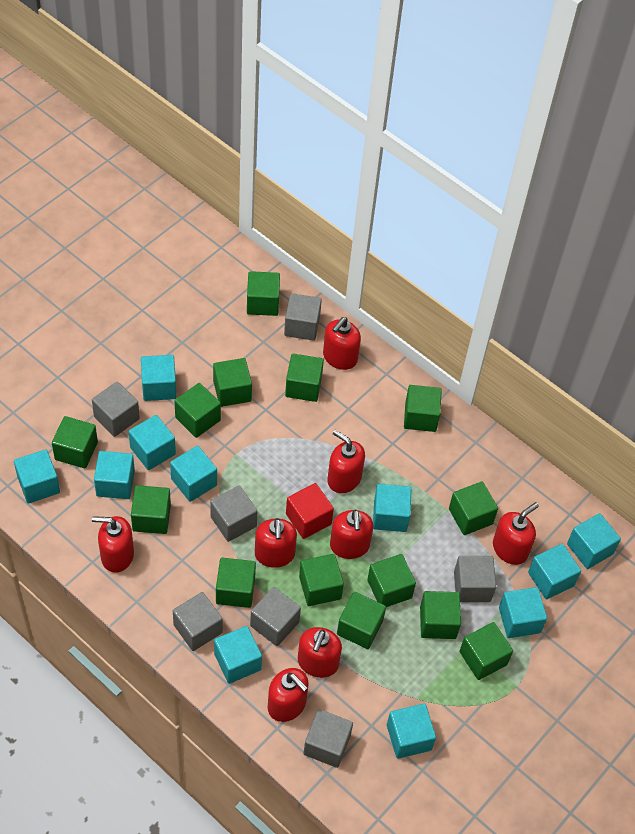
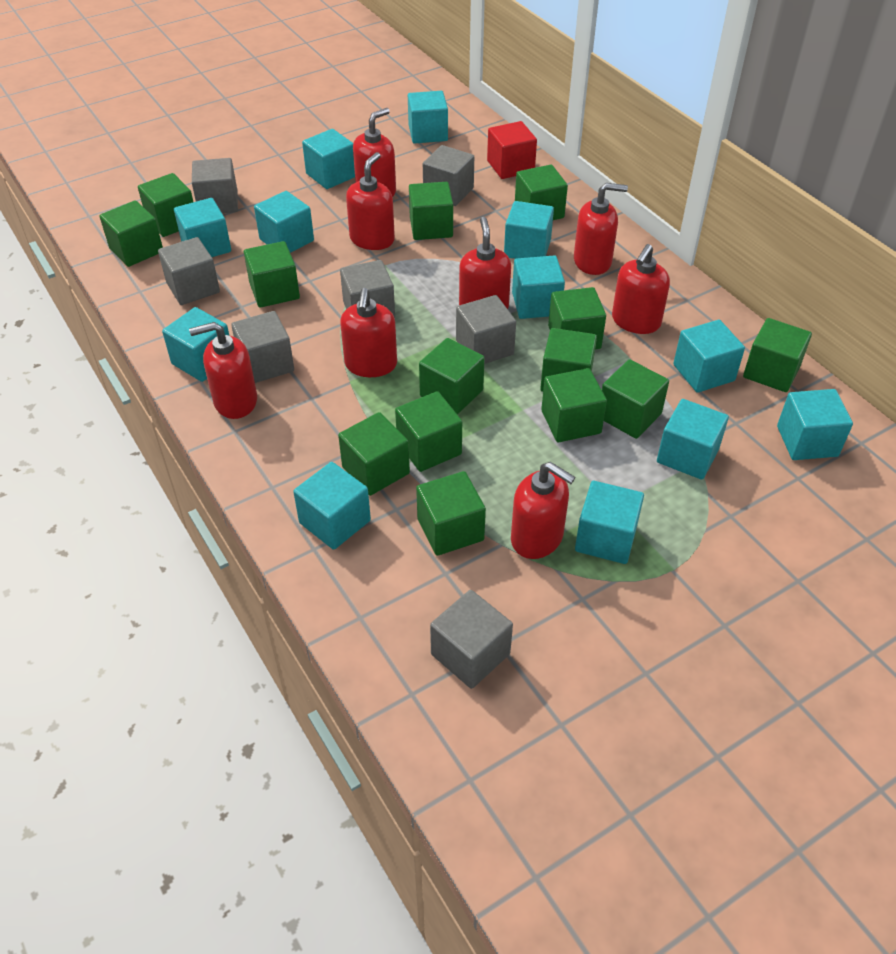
turquoise cube: [14,449,60,503] [94,451,135,499] [129,415,176,470] [141,355,176,401] [170,446,217,502] [214,626,262,684] [373,484,411,532] [387,704,436,759] [499,587,547,638] [528,544,581,599] [567,513,621,569] = 11 -> [162,307,229,382] [174,198,231,257] [254,191,314,253] [293,462,371,550] [302,129,355,189] [408,91,448,144] [504,201,554,259] [512,255,565,319] [575,481,644,564] [657,399,729,480] [673,320,745,393] [777,389,853,460] = 12

